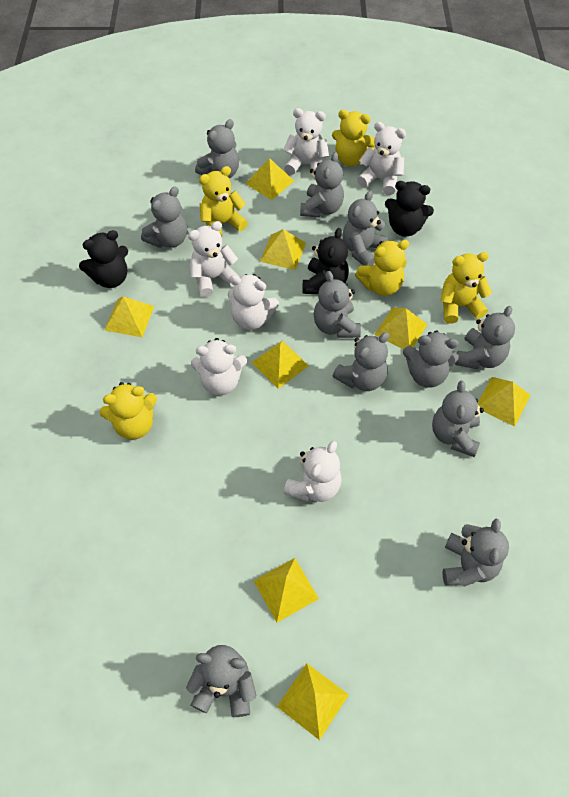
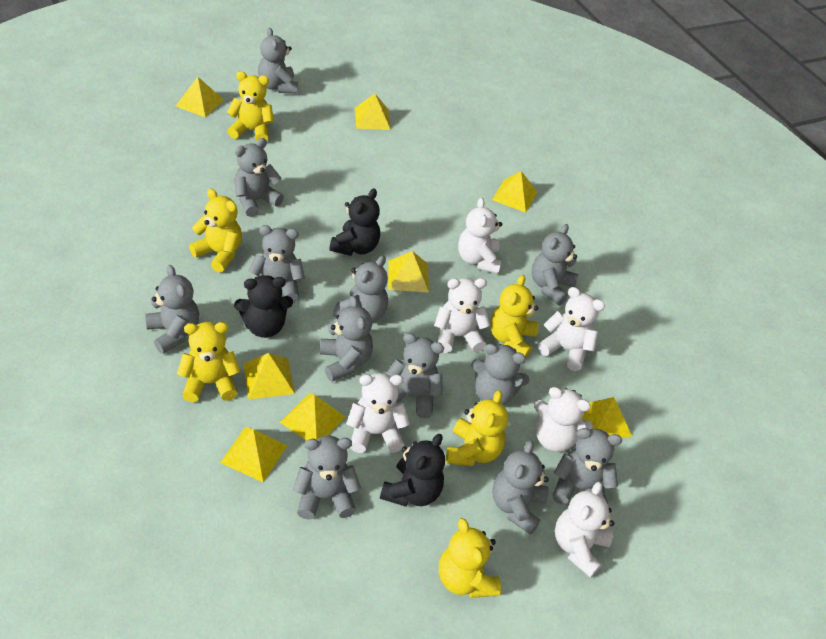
grey teddy bear: [141,187,187,248] [186,645,256,717] [195,119,239,178] [300,152,344,218] [314,271,361,338] [333,332,389,391] [343,191,388,266] [403,330,459,388] [432,381,484,457] [443,519,509,587] [455,306,515,369] = 11 -> [145,265,199,354] [234,138,284,217] [248,225,305,303] [258,28,298,94] [293,435,361,520] [320,296,373,382] [333,255,388,322] [386,333,444,418] [471,344,530,405] [492,440,549,535] [532,224,578,305] [552,428,622,505] = 12
yellow teddy bear: [100,382,157,440] [199,166,248,237] [332,110,375,166] [355,240,409,296] [440,252,492,324] = 5 -> [177,322,241,402] [189,188,242,273] [226,71,274,141] [439,518,501,598] [446,390,508,466] [490,275,538,358] = 6

